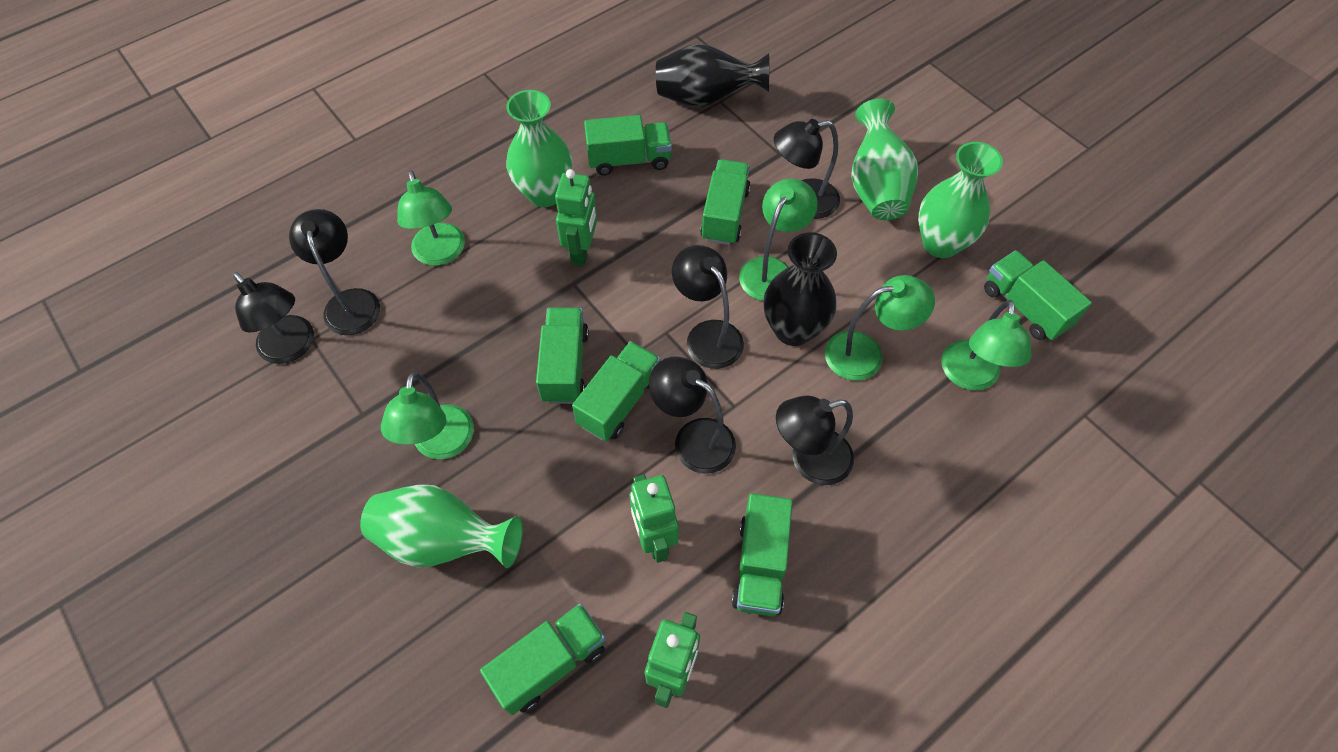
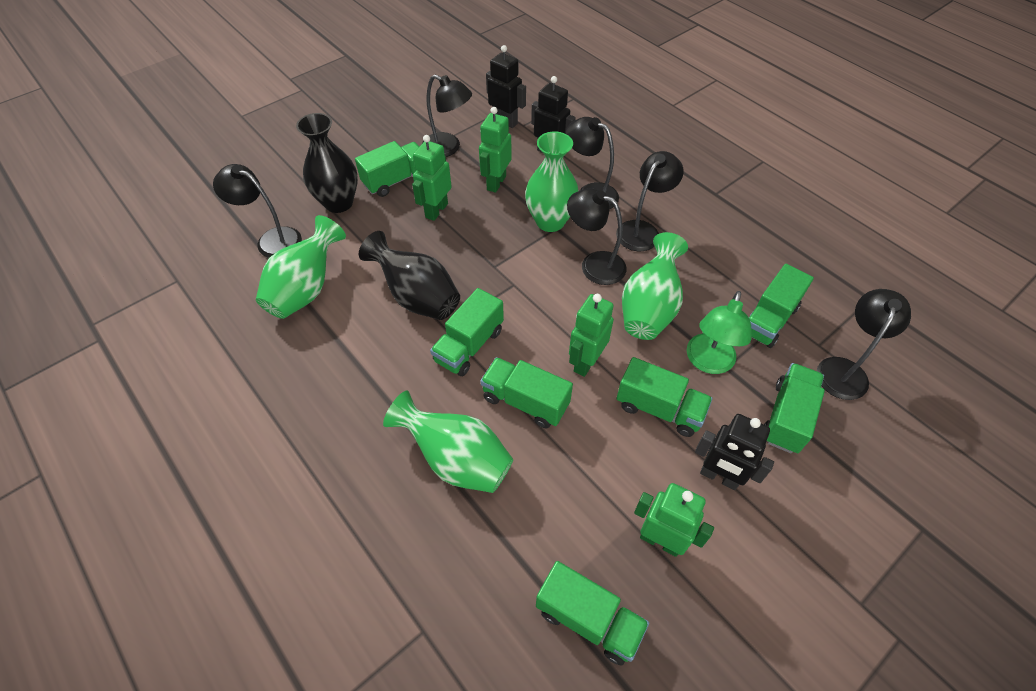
black robot: none = 0 -> [486,45,526,128] [531,76,576,153] [695,414,774,490] = 3
green lamp: [381,372,474,459] [397,170,465,266] [739,179,818,301] [825,275,935,381] [941,300,1032,390] = 5 -> [687,291,752,374] = 1
green robot: [555,169,597,266] [629,474,679,563] [645,612,700,708] = 3 -> [412,135,452,221] [479,107,512,193] [569,294,614,377] [634,483,714,557] = 4

